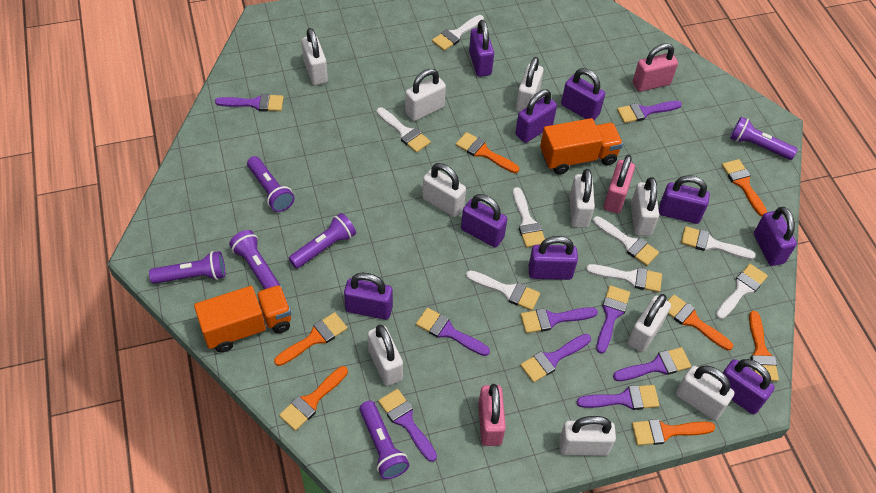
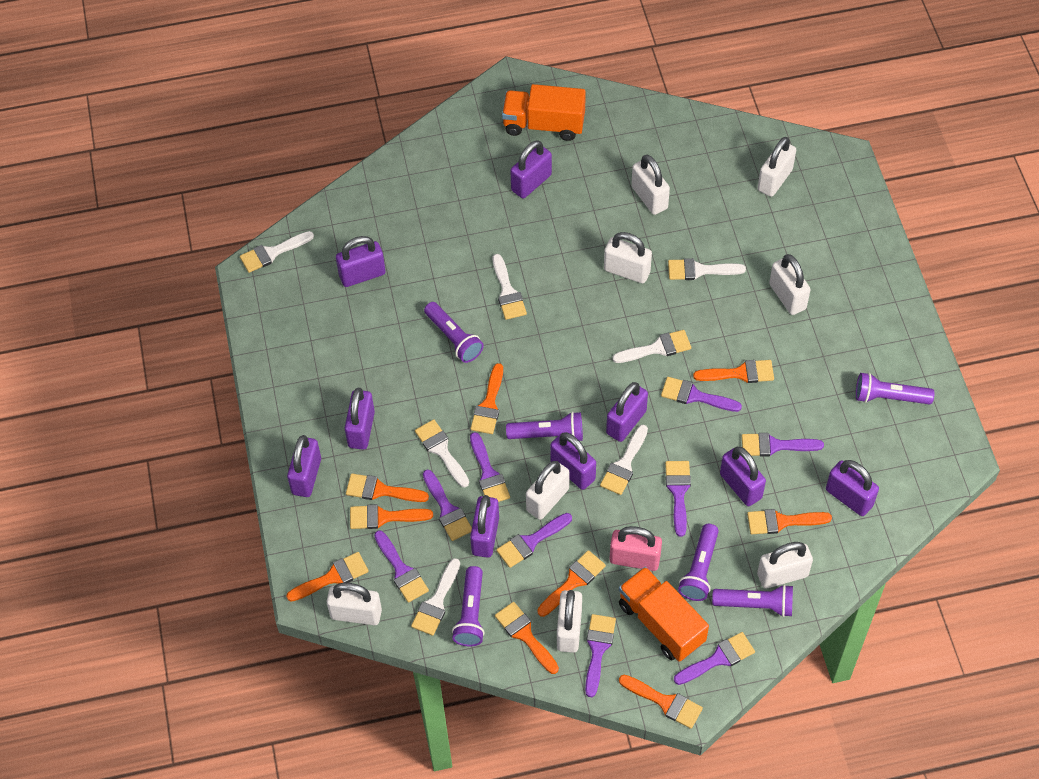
orange brush: [274,312,348,366] [279,366,348,431] [456,132,519,173] [632,419,715,446] [668,295,733,351] [722,159,767,216] [749,311,779,381] = 7 -> [286,552,369,602] [346,474,429,502] [350,504,433,529] [470,363,503,434] [495,602,559,674] [537,550,606,617] [619,675,703,729] [693,360,774,383] [747,509,832,534] = 9
pink padlock: [478,384,506,446] [604,155,635,213] [633,43,678,92] = 3 -> [609,526,662,571] = 1
white brush: [377,107,431,153] [432,15,484,51] [466,270,540,311] [513,187,545,248] [586,264,662,292] [593,216,659,266] [681,226,756,260] [715,264,768,319] = 8 -> [240,231,314,273] [411,558,460,636] [415,419,469,487] [493,254,527,320] [600,424,648,495] [612,330,691,363] [668,258,746,280] = 7
white padlock: [301,28,328,85] [368,325,403,386] [405,69,446,121] [422,163,466,217] [516,57,544,112] [559,416,616,456] [570,169,595,228] [628,294,671,352] [631,177,659,236] [676,366,734,420] = 10 -> [327,583,382,625] [526,461,570,520] [557,590,582,653] [604,232,652,283] [631,155,670,215] [757,542,813,589] [758,137,796,197] [769,254,811,315] = 8

